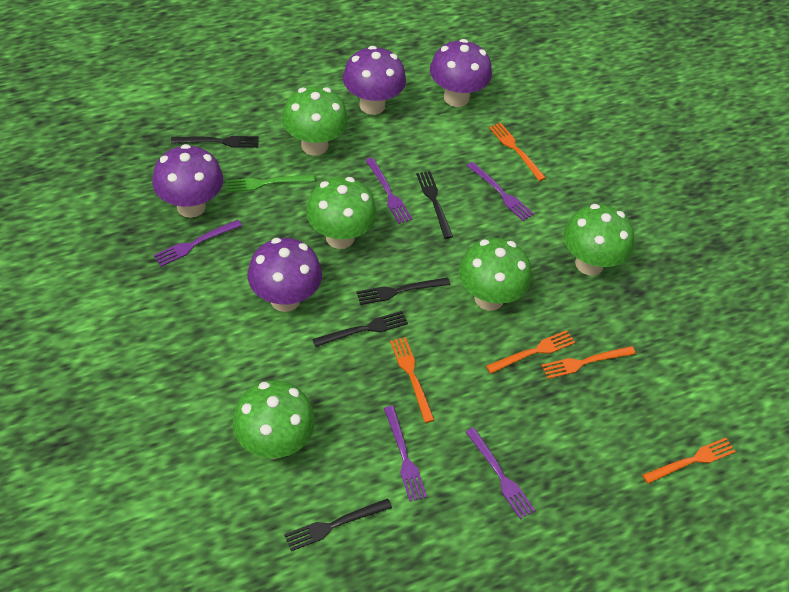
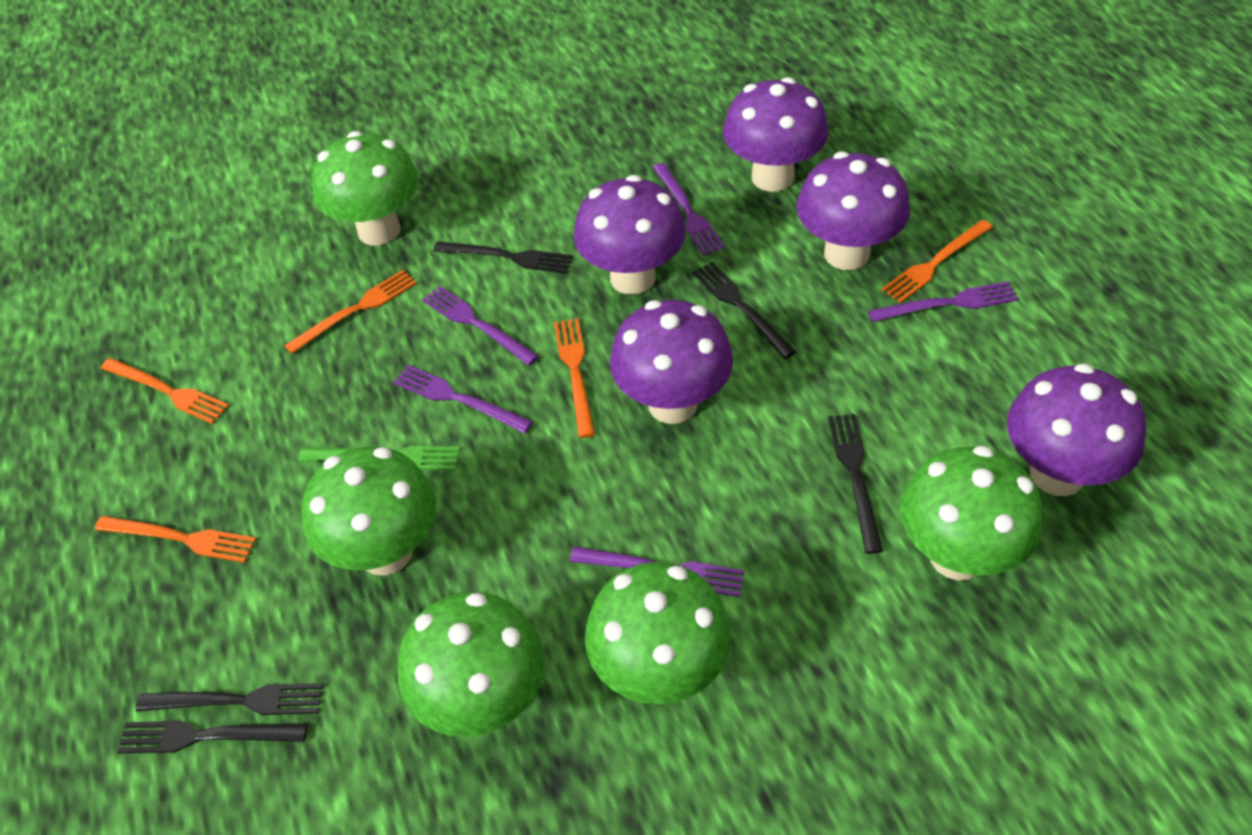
purple mushroom: [152,144,223,218] [248,238,322,312] [343,46,406,115] [430,39,492,107] = 4 -> [574,175,686,295] [610,300,733,424] [723,77,828,192] [797,151,910,270] [1007,363,1146,496] = 5

